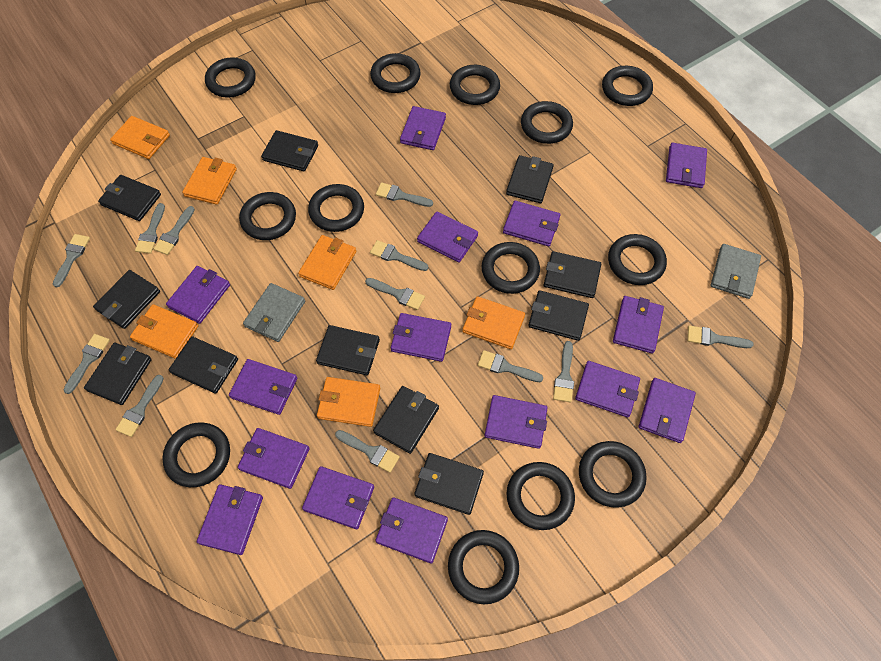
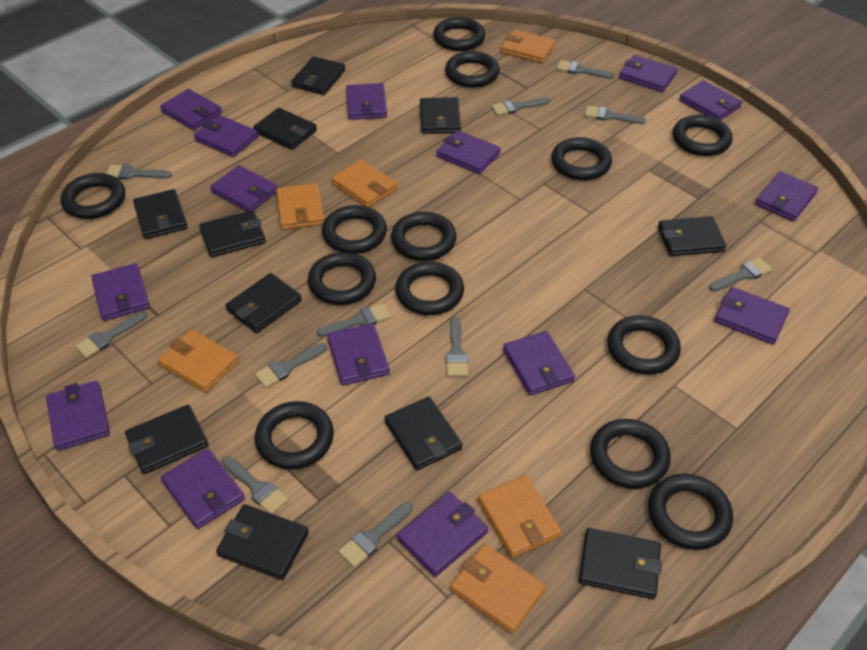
grey brush: [53,234,90,287] [64,334,110,394] [115,375,164,437] [135,203,165,254] [153,206,195,255] [335,430,400,473] [365,278,425,310] [370,240,429,271] [376,183,433,207] [478,350,543,382] [553,341,574,402] [687,326,754,348] = 12 -> [75,311,147,359] [106,164,172,179] [222,456,289,514] [255,343,327,388] [317,303,391,337] [338,502,413,568] [446,317,468,377] [492,97,550,116] [557,60,614,79] [584,105,646,124] [709,257,773,292] = 11
grey wallet: [243,283,305,342] [711,244,761,299] = 2 -> none = 0

